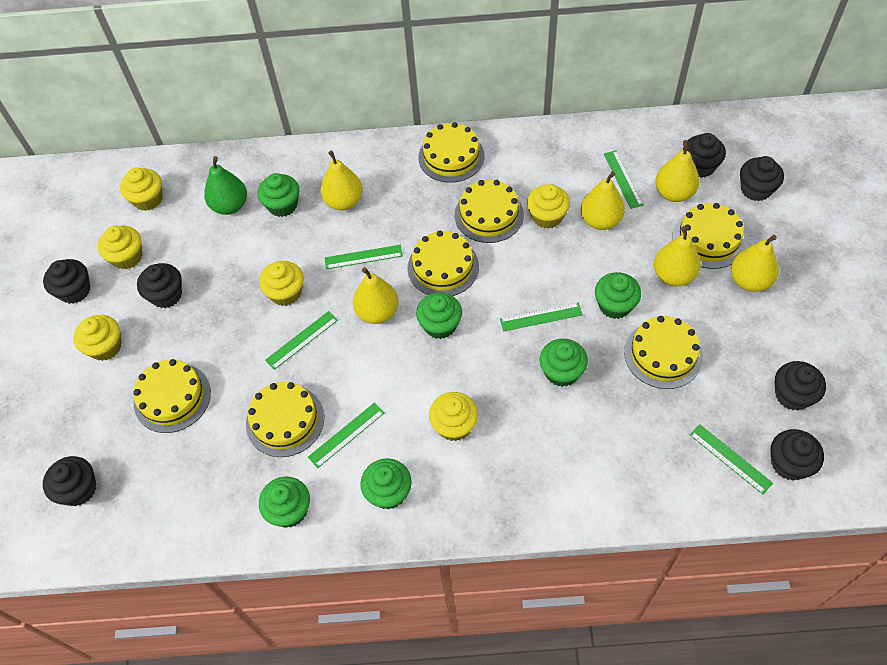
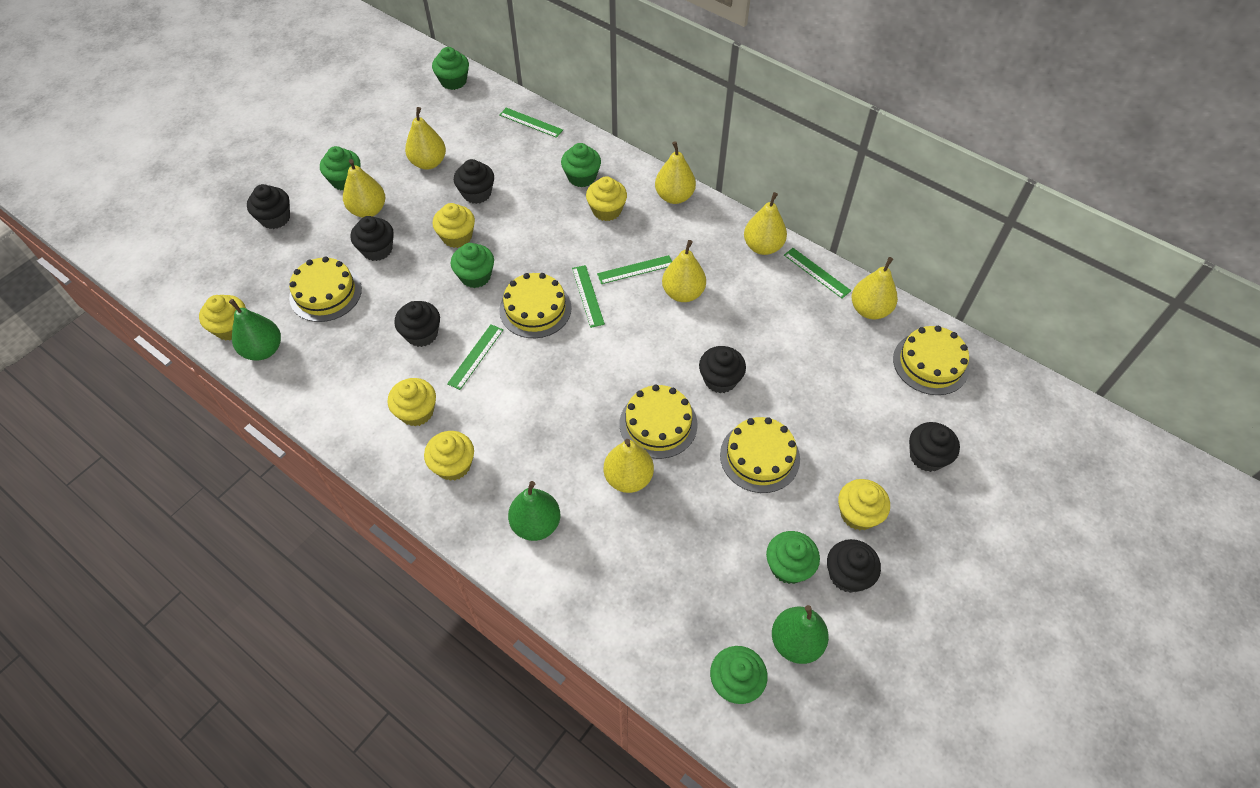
green pear: [204,156,247,215] = 1 -> [229,299,281,361] [508,481,560,541] [772,605,829,664] = 3
green ruler: [265,311,338,370] [308,402,384,468] [325,245,403,269] [500,303,583,331] [604,150,644,209] [689,424,773,495] = 6 -> [447,324,503,390] [499,108,563,138] [572,265,605,328] [597,255,672,284] [784,248,851,298] = 5
yellow cake: [133,359,211,433] [246,382,324,457] [407,231,479,296] [418,122,485,183] [455,180,524,243] [624,316,703,389] [672,203,746,269] = 7 -> [289,257,362,322] [499,273,572,338] [620,385,698,459] [720,417,800,493] [893,326,969,395] = 5
yellow pear: [320,150,363,210] [353,267,399,324] [581,171,625,230] [654,226,701,286] [655,140,700,202] [731,235,779,292] = 6 -> [343,159,385,218] [405,107,446,170] [604,439,654,493] [655,141,696,204] [662,240,706,302] [744,192,787,255] [852,257,898,319] = 7

